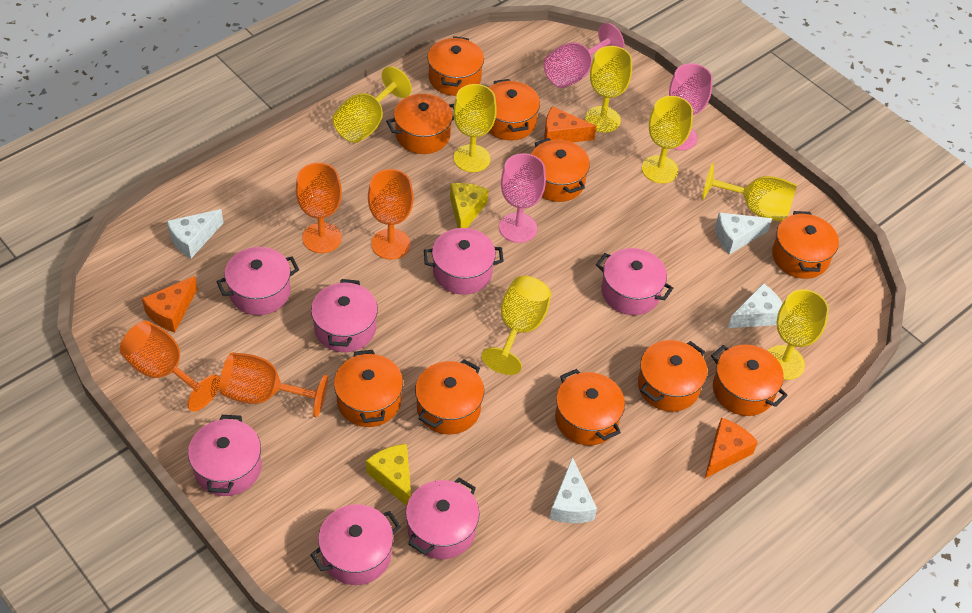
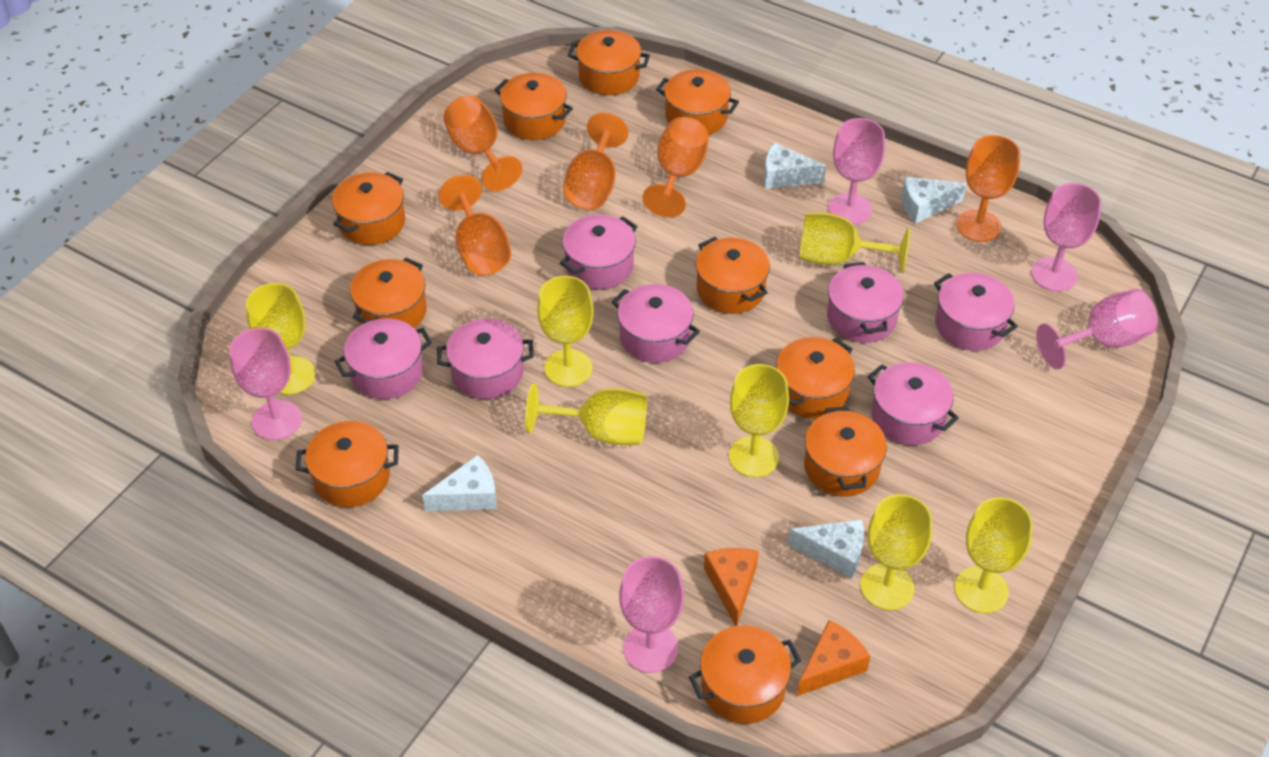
orange cheese: [142,276,197,333] [544,106,597,142] [705,418,758,478] = 3 -> [704,548,759,626] [797,620,870,696] = 2
orange goblet: [120,321,220,412] [219,352,328,418] [296,163,342,253] [368,169,414,260] = 4 -> [439,175,511,275] [443,96,522,191] [563,112,628,210] [642,117,709,218] [956,135,1020,242] = 5
pink goblet: [499,153,546,243] [543,23,624,88] [669,63,713,150] = 3 -> [229,328,302,440] [619,556,684,673] [828,118,885,225] [1031,183,1102,291] [1036,289,1158,370] = 5
yellow cheese: [366,444,411,506] [450,183,488,228] = 2 -> none = 0

